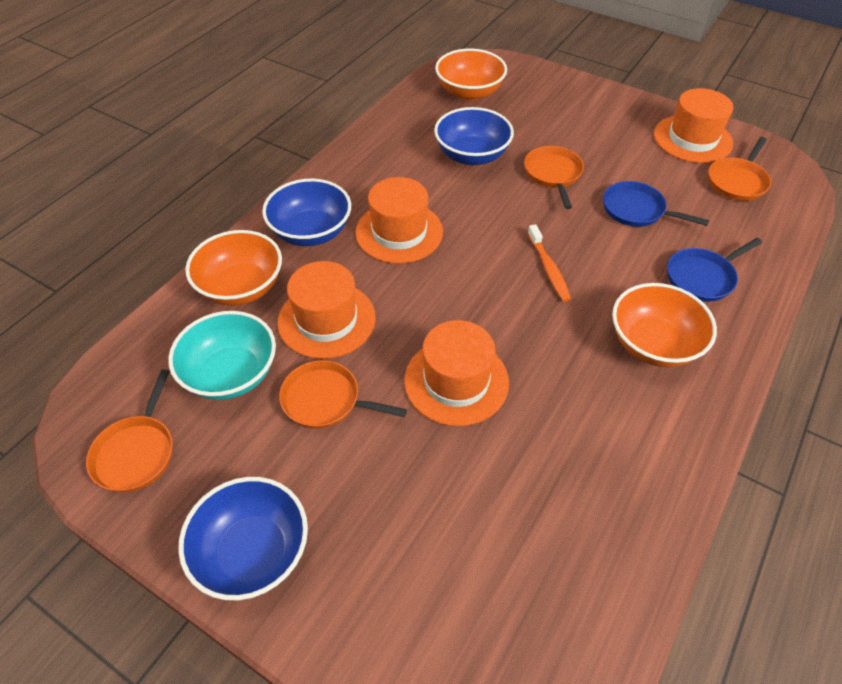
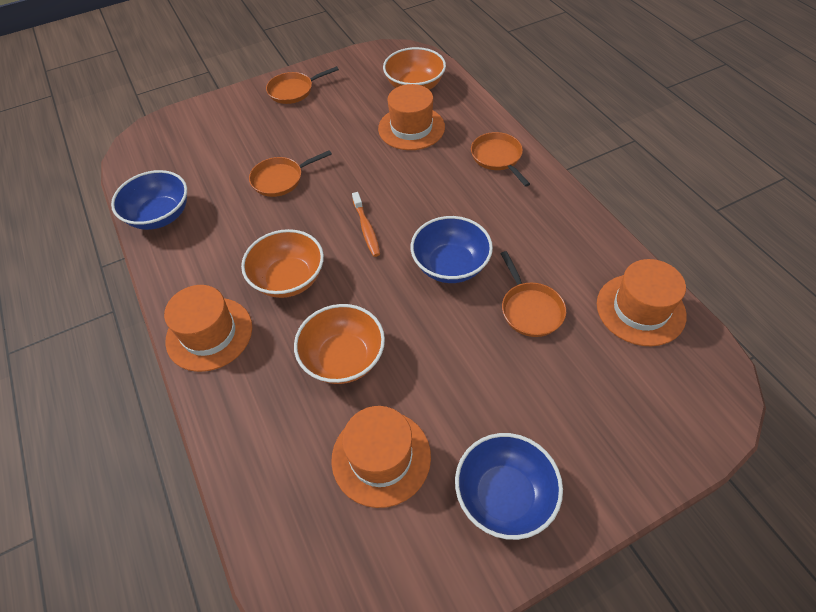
blue pan: [603,181,709,227] [667,238,762,302] = 2 -> none = 0
turquoise bowl: [168,311,276,400] = 1 -> none = 0

